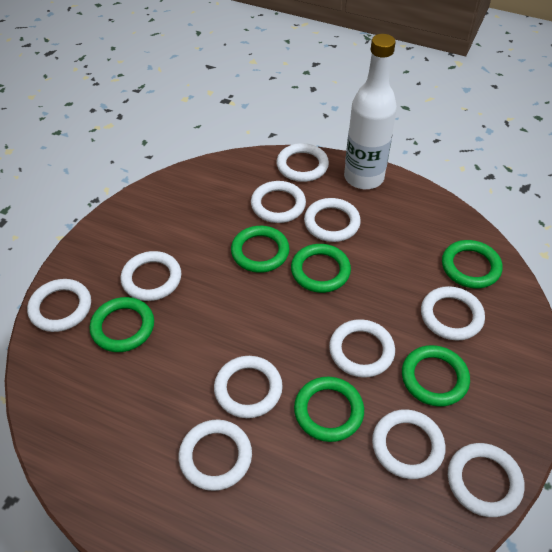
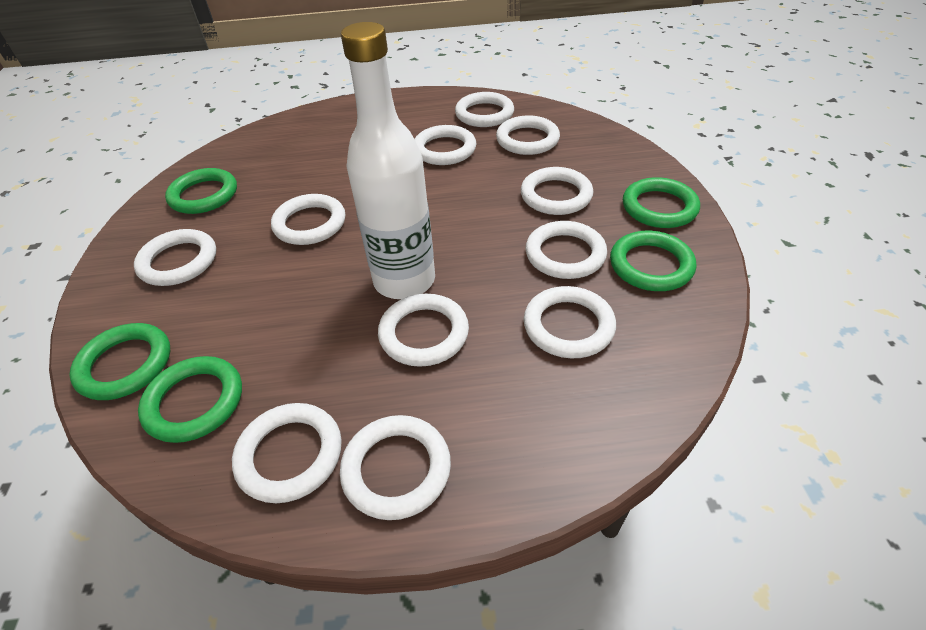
green ring: [90,297,154,352] [231,226,289,273] [291,244,351,293] [294,377,364,442] [402,345,470,407] [442,240,502,288] = 6 -> [69,323,170,400] [138,356,242,443] [165,168,237,214] [610,231,696,291] [623,177,700,228] = 5

